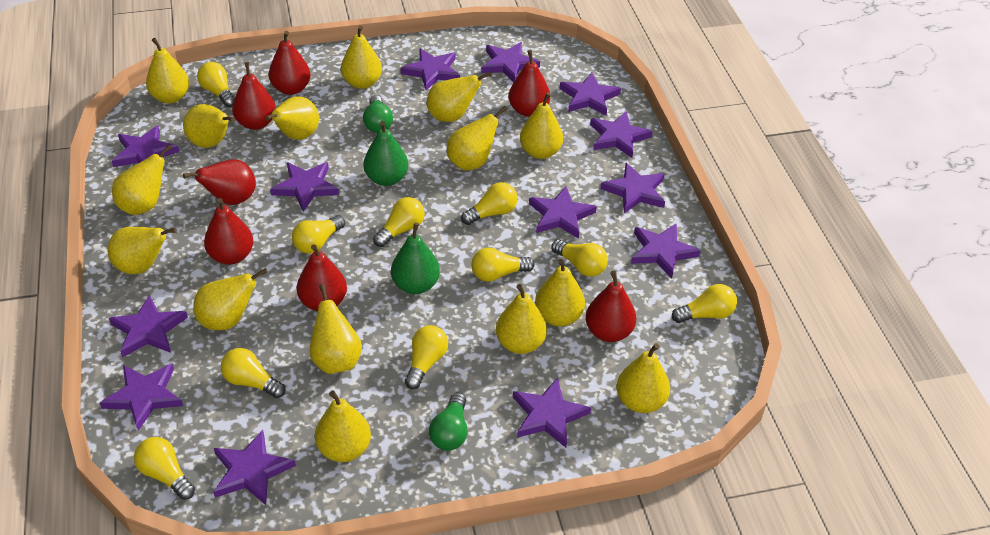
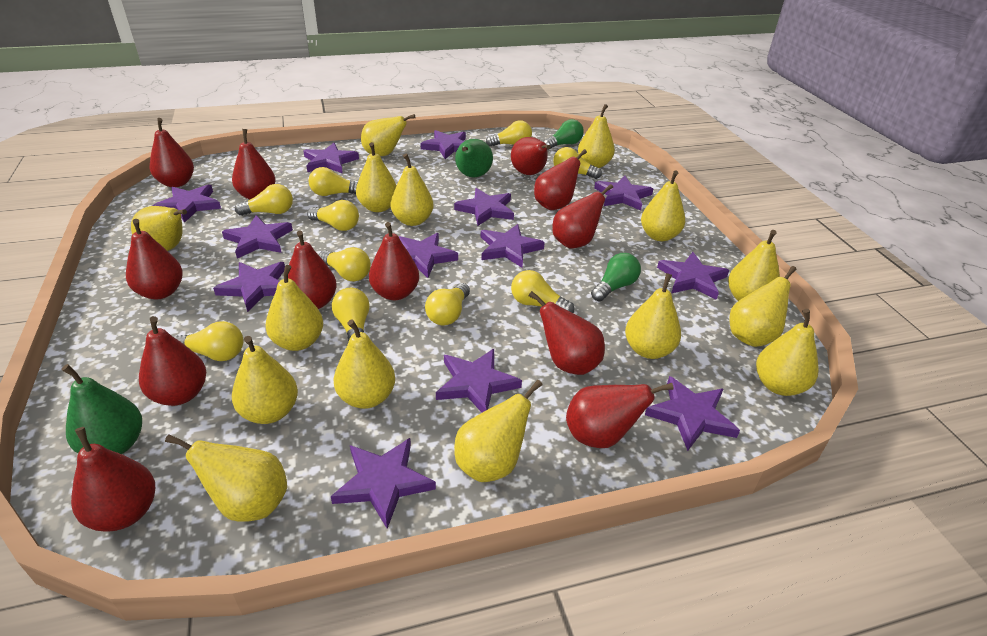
red pear: [183,159,256,205] [204,198,253,265] [232,62,276,130] [269,31,311,95] [297,244,347,311] [509,50,550,117] [586,271,636,342] = 7 -> [71,427,155,532] [126,219,183,299] [139,316,206,406] [150,118,194,187] [232,129,276,200] [288,230,337,309] [369,222,419,300] [511,137,550,175] [529,291,605,375] [534,149,587,210] [552,184,613,248] [566,383,674,448] = 12

